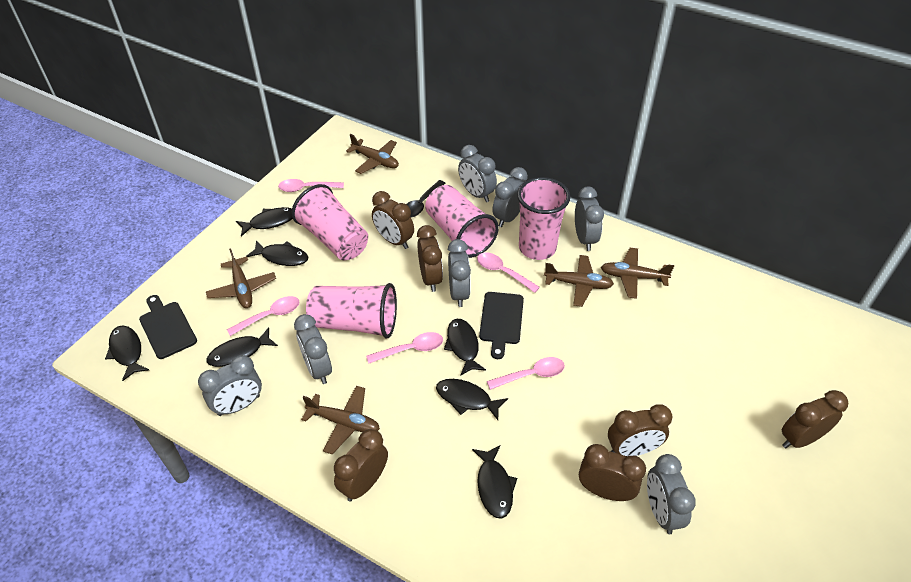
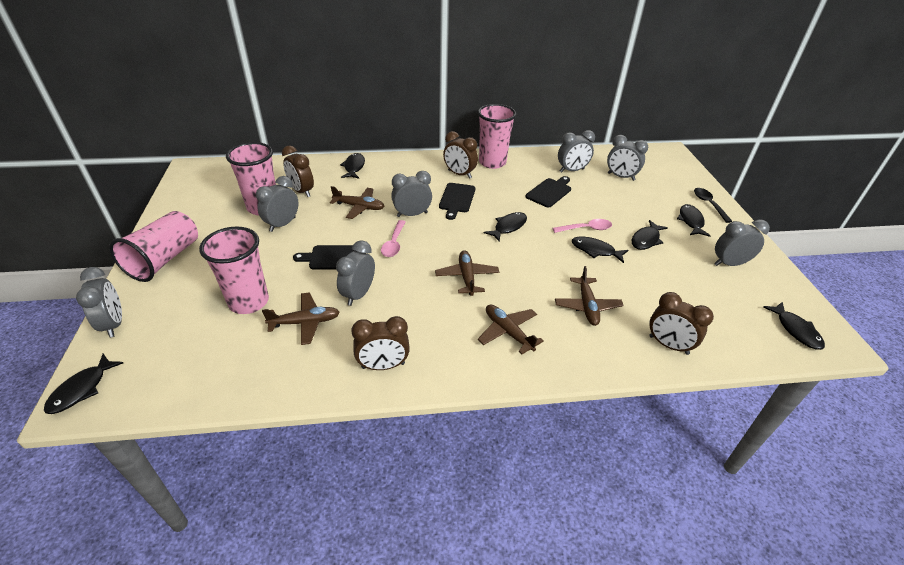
black cutting board: [139,295,197,359] [479,292,524,359] = 2 -> [293,245,355,270] [439,183,475,220] [525,176,571,208] = 3
brown clock: [334,429,388,502] [372,191,414,249] [417,225,443,292] [579,444,646,501] [608,404,672,457] [782,390,848,448] = 6 -> [282,145,314,197] [351,316,410,370] [443,131,478,179] [649,292,714,355] = 4
pink spoon: [227,296,299,336] [278,179,344,192] [366,332,443,364] [477,252,540,293] [487,357,565,390] = 5 -> [381,220,406,257] [552,219,612,233] = 2

